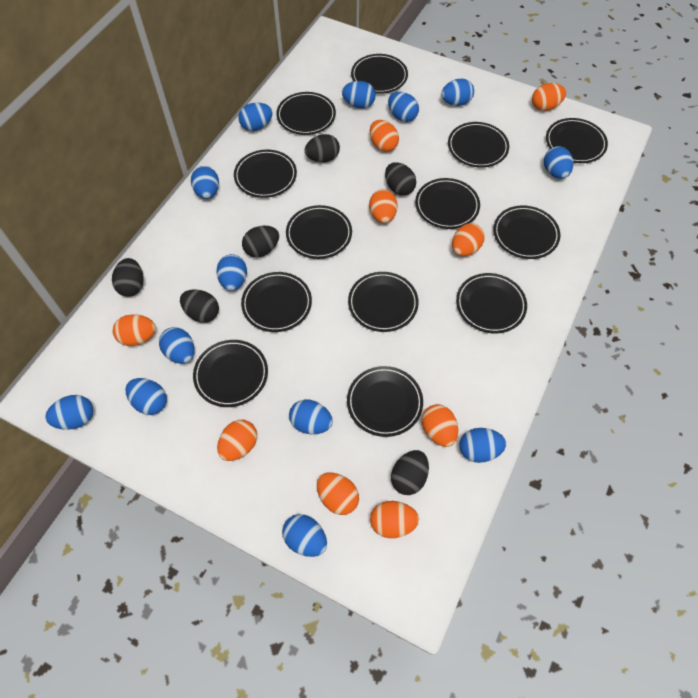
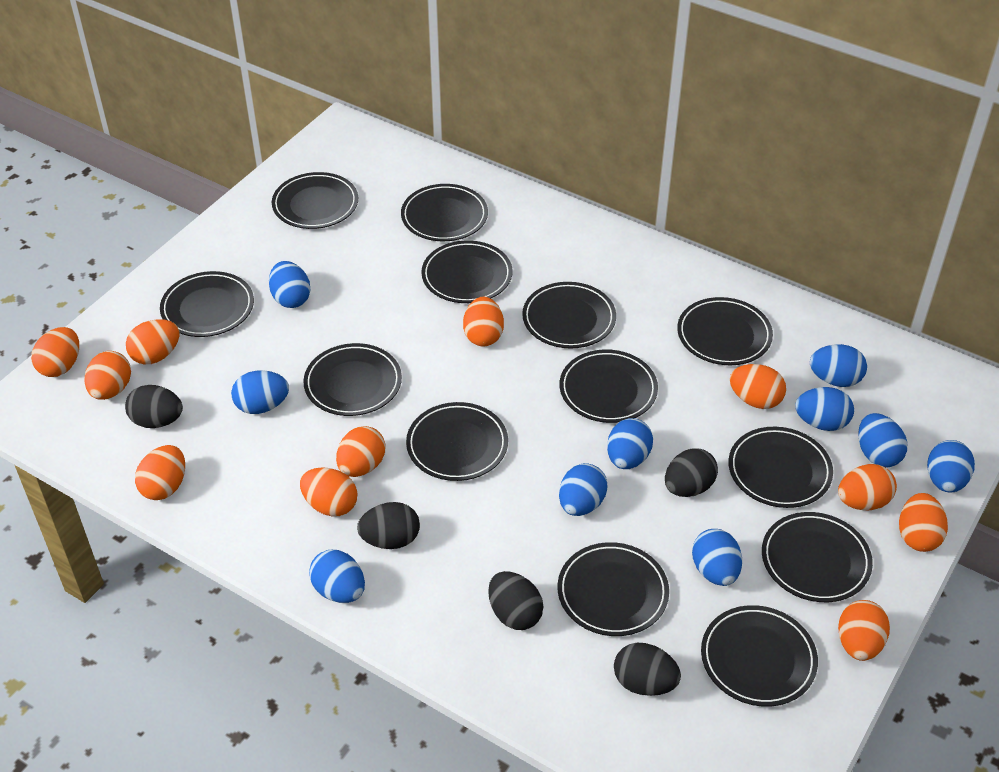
black egg: [112,258,144,297] [180,289,219,323] [242,226,279,257] [305,134,340,162] [385,162,416,195] [391,450,429,495] = 6 -> [125,385,183,428] [357,502,420,549] [488,571,543,630] [614,643,681,696] [665,448,718,497] = 5
blue egg: [45,395,93,430] [126,378,167,415] [159,327,195,364] [191,166,219,199] [216,254,247,291] [238,103,273,131] [282,514,327,557] [289,399,333,434] [342,81,376,108] [388,92,419,122] [441,79,474,106] [460,428,506,463] [544,146,573,179] = 13 -> [231,370,289,414] [269,261,311,308] [309,550,365,603] [559,463,608,516] [607,418,653,469] [692,529,742,586] [795,387,854,431] [810,344,867,387] [858,413,907,467] [927,440,975,493] = 10
orange egg: [113,314,156,346] [217,420,257,461] [317,473,359,515] [369,189,398,223] [370,120,399,152] [370,501,419,538] [422,404,458,447] [452,223,484,256] [532,83,566,111] = 9 -> [31,327,79,377] [84,351,131,400] [126,319,179,364] [135,445,185,500] [300,467,357,517] [336,426,385,477] [463,297,504,347] [730,364,786,409] [838,464,897,511] [838,600,890,661] [899,493,948,552] = 11

